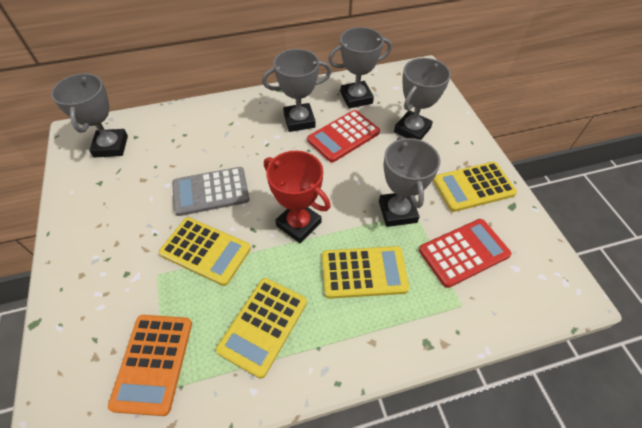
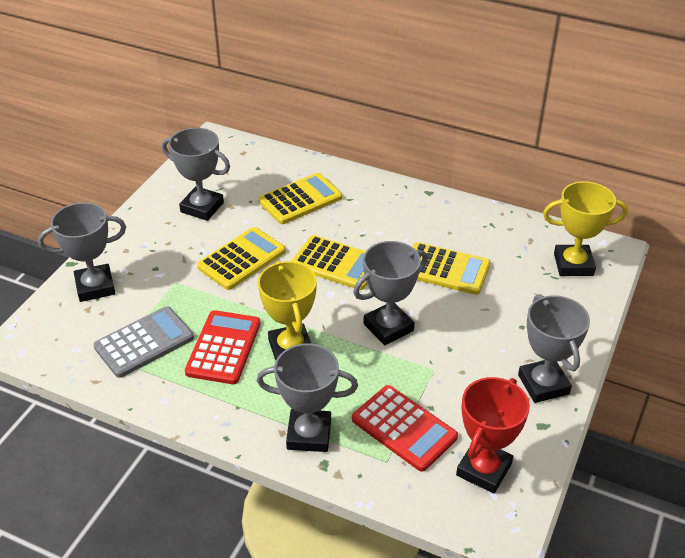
orange calculator: [108,315,192,416] = 1 -> none = 0
yellow trophy: none = 0 -> [258,260,317,360] [543,181,628,276] = 2

